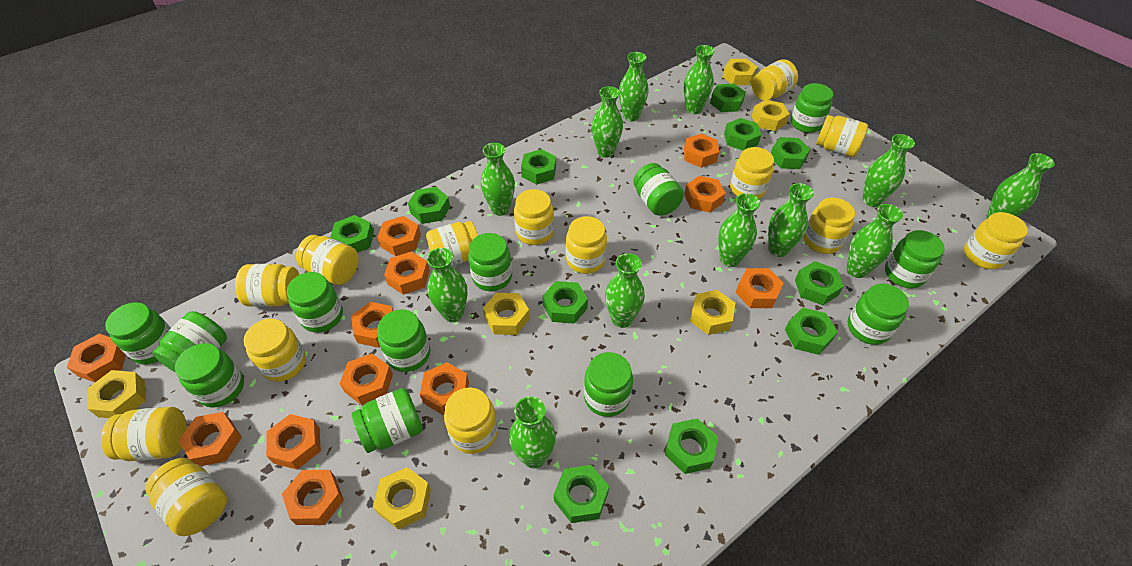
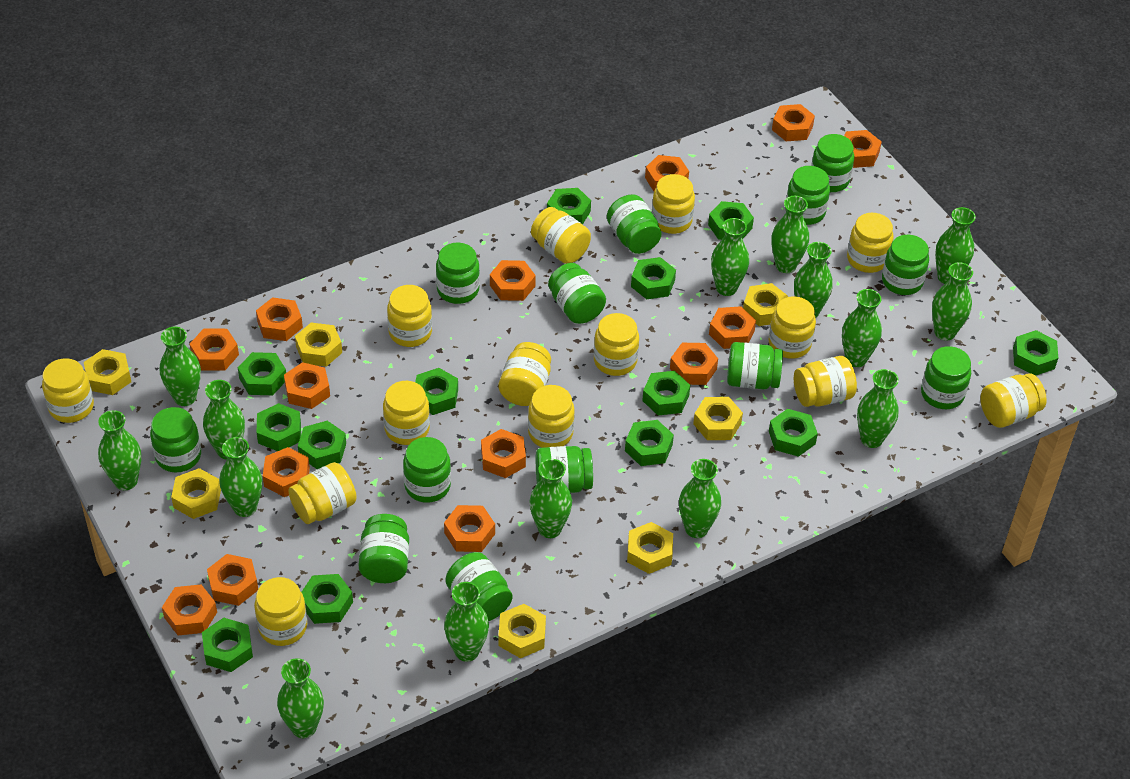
green jar: [105,302,171,365] [152,311,227,373] [175,343,244,408] [287,272,343,333] [352,388,423,453] [378,309,430,372] [468,233,512,291] [584,352,633,417] [633,163,684,216] [791,83,833,133] [848,284,909,345] [885,230,945,289] = 12 -> [150,407,201,472] [359,514,409,583] [403,437,451,503] [436,243,480,304] [445,552,513,621] [536,446,593,493] [548,263,606,324] [607,194,661,254] [727,342,783,389] [785,166,830,225] [811,134,854,192] [882,235,929,295] [921,346,971,409] = 13
green nut: [330,215,374,253] [408,187,450,224] [521,149,556,185] [543,281,588,324] [554,465,609,523] [665,418,718,474] [710,84,746,112] [724,118,761,151] [771,137,810,169] [785,308,838,355] [795,261,844,305] = 11 -> [202,618,253,672] [238,352,286,395] [257,403,301,451] [298,421,346,469] [301,574,353,624] [415,368,458,415] [547,188,591,224] [625,420,674,466] [631,257,676,299] [642,371,690,416] [708,201,754,240] [769,409,818,457] [1013,330,1058,376] = 13
green vase: [427,248,467,322] [481,143,515,216] [509,396,556,468] [592,86,623,158] [605,253,645,328] [619,52,648,122] [684,45,715,114] [718,193,760,267] [768,183,814,257] [847,204,903,278] [862,134,915,207] [986,153,1055,219] = 12 -> [98,410,141,490] [160,327,201,406] [203,380,245,460] [219,437,262,517] [277,658,324,738] [444,582,489,662] [530,459,572,538] [679,459,721,538] [711,218,749,296] [771,196,809,273] [794,242,833,318] [842,289,882,367] [857,369,899,448] [932,262,973,341] [935,207,976,284] = 15
orange nut: [67,334,126,382] [178,412,242,466] [266,414,321,470] [282,470,344,525] [340,354,393,405] [351,302,393,348] [377,216,421,256] [384,251,430,295] [420,362,469,415] [684,133,719,168] [684,176,725,213] [736,268,784,308] = 12 -> [162,585,217,635] [190,329,239,371] [207,554,258,606] [256,297,303,341] [263,447,310,497] [284,362,330,409] [444,505,495,552] [481,429,526,478] [490,260,536,301] [645,155,689,191] [670,343,718,385] [709,306,756,349] [772,104,815,141] [844,130,882,168] = 14
yellow nut: [87,370,146,418] [373,467,431,529] [483,293,530,335] [690,290,735,335] [723,59,757,85] [751,100,789,131] = 6 -> [84,349,131,395] [171,468,221,519] [295,323,342,367] [498,604,546,658] [627,522,673,574] [693,397,743,440] [743,283,788,326] = 7

